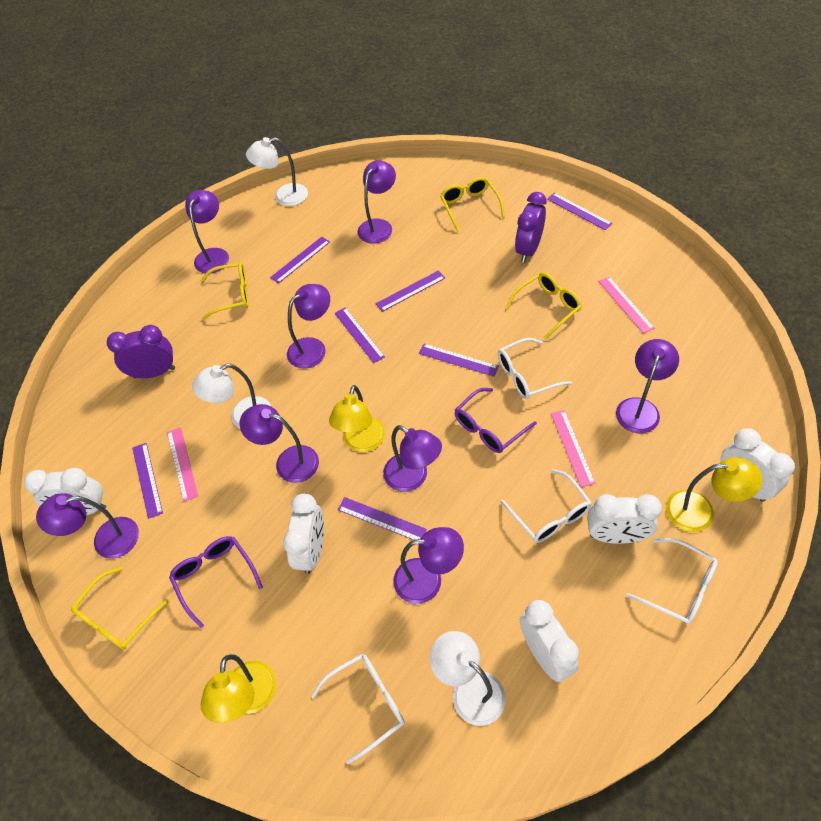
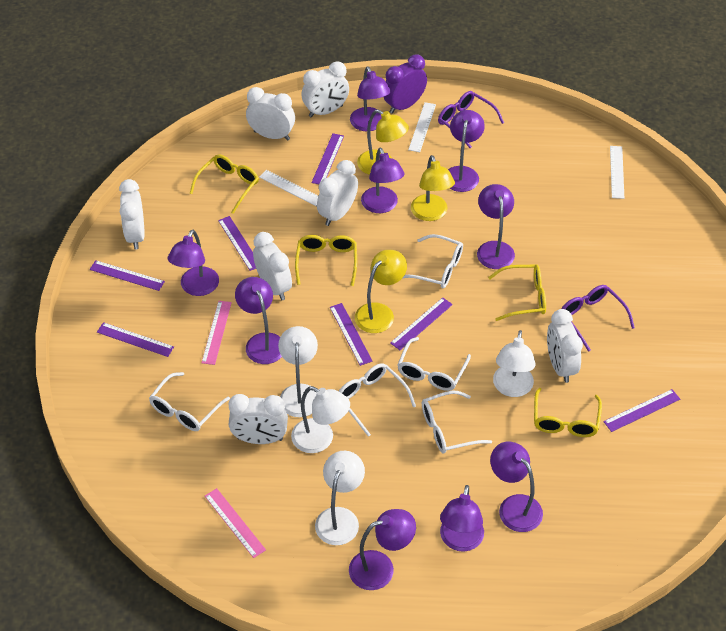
pink ruler: [167,427,198,502] [551,410,595,487] [598,277,655,333] = 3 -> [202,301,232,365] [205,488,266,558] = 2
purple clock: [107,325,175,378] [515,192,547,263] = 2 -> [384,54,427,114] = 1
purple lamp: [36,493,139,559] [185,190,229,274] [239,404,319,483] [287,284,330,369] [358,160,396,244] [383,425,442,492] [393,527,464,604] [616,339,679,433] = 8 -> [168,230,219,296] [235,277,282,364] [349,509,416,590] [350,66,391,131] [361,148,404,213] [440,485,484,552] [448,110,485,192] [477,184,515,269] [490,442,543,532] = 9
white clock: [24,468,106,515] [283,493,324,574] [520,600,579,682] [587,494,662,544] [720,428,795,502] = 5 -> [119,179,145,250] [229,394,288,444] [246,87,295,140] [253,232,292,300] [301,62,349,117] [317,160,358,226] [547,309,583,383] = 7
white glasses: [311,654,405,764] [498,338,572,399] [501,469,592,543] [627,538,718,625] = 4 -> [149,372,230,431] [339,363,416,437] [398,337,471,391] [403,234,463,288] [422,391,492,453] = 5
white lamp: [192,364,272,428] [246,137,308,206] [430,631,506,726] = 3 -> [278,326,318,417] [291,386,350,453] [315,451,365,545] [493,330,536,397] = 4
white ruler: none = 0 -> [259,170,318,206] [408,102,436,152] [610,146,624,199] = 3

